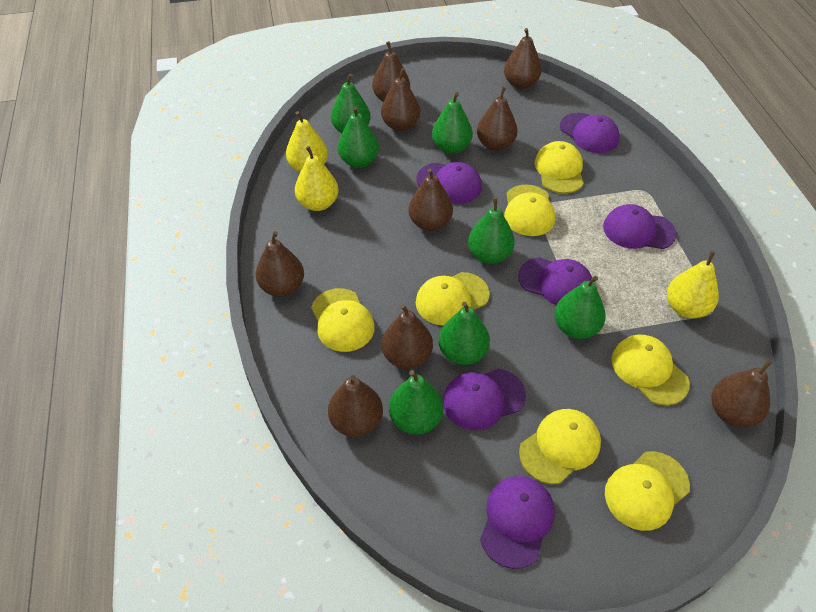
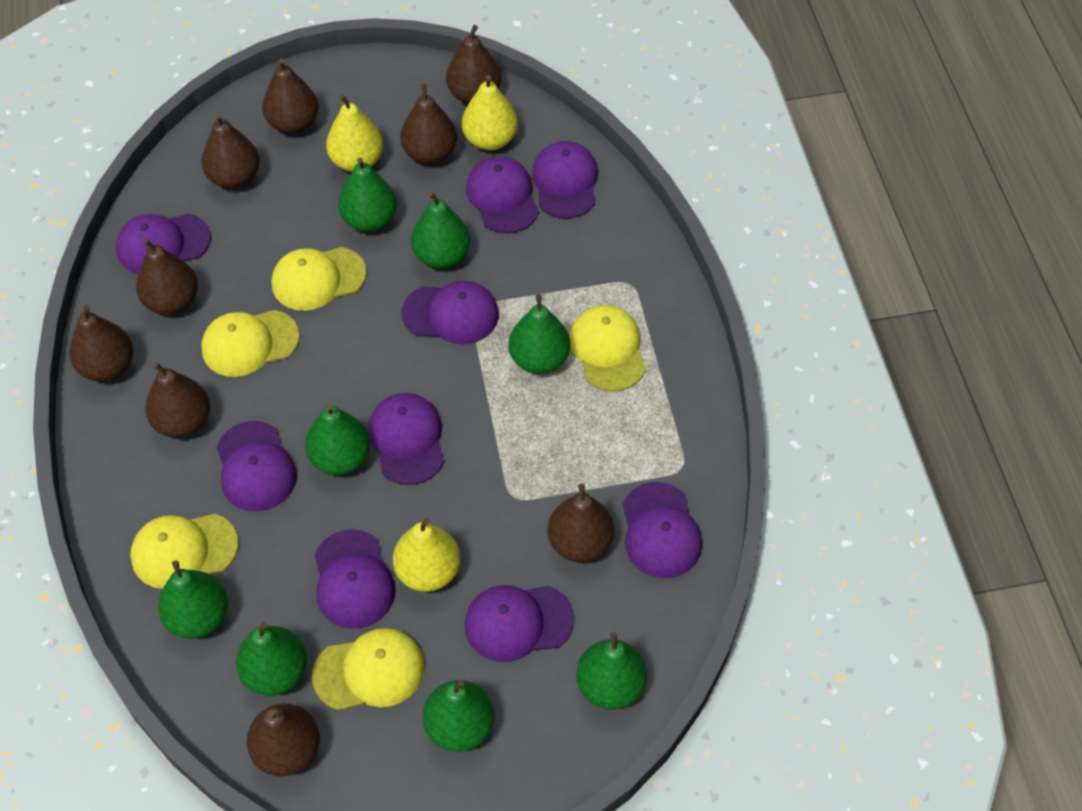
green pear: [331,74,370,133] [338,106,379,168] [389,370,443,435] [432,92,473,154] [438,302,490,365] [468,197,515,264] [554,276,606,339] = 7 -> [158,560,228,639] [236,622,307,696] [305,404,370,475] [338,158,397,232] [411,191,470,269] [423,680,495,752] [509,294,570,374] [576,632,647,710] = 8
purple cap: [416,162,482,204] [443,369,526,430] [480,476,555,569] [518,257,592,305] [560,113,620,153] [603,204,677,249] = 6 -> [116,214,211,274] [216,421,297,512] [314,529,395,629] [368,393,444,485] [402,281,499,344] [465,585,574,662] [466,156,539,233] [532,141,598,219] [623,482,702,578] = 9
yellow cap: [311,288,375,352] [416,272,490,325] [504,184,555,236] [519,409,601,484] [535,141,584,194] [605,451,690,531] [612,335,690,406] = 7 -> [130,514,239,589] [201,310,300,377] [271,247,367,311] [312,628,424,711] [569,305,646,391] = 5

